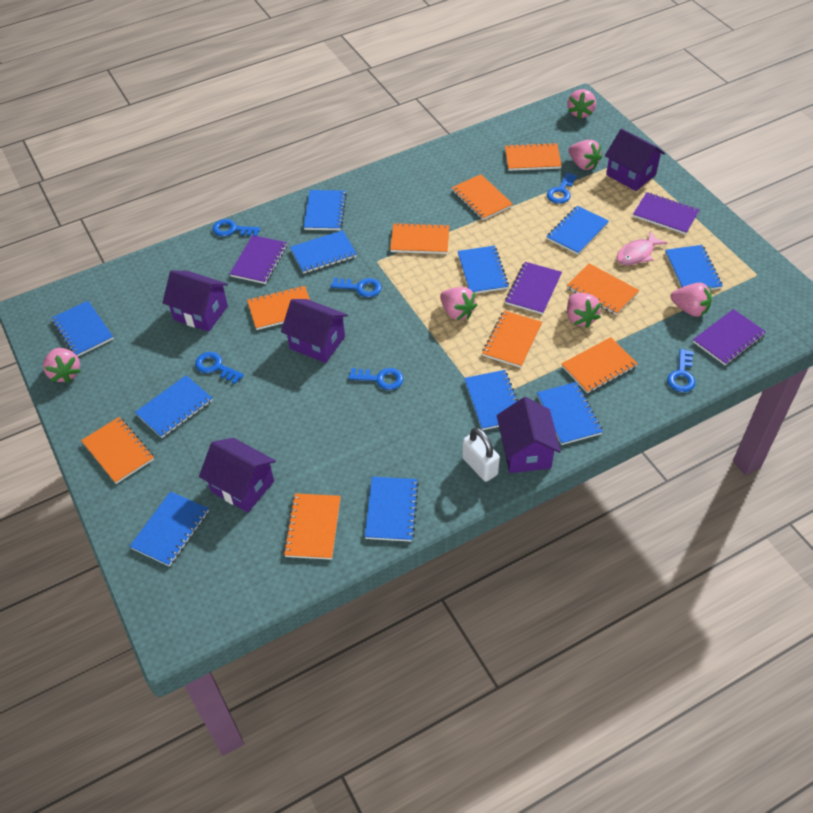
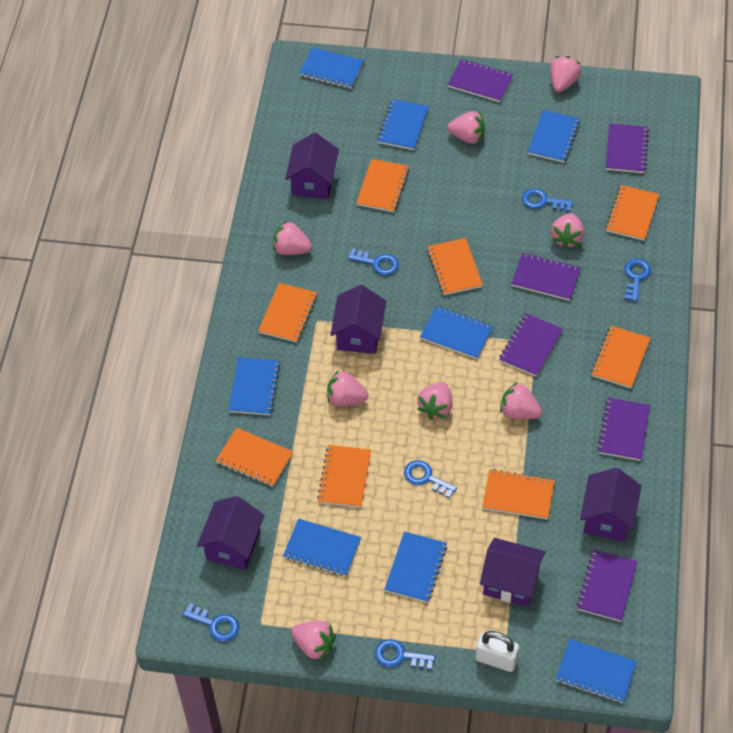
blue notebook: [51,301,114,357] [129,491,209,567] [135,375,213,438] [290,230,357,274] [303,190,347,230] [365,477,419,542] [458,246,509,294] [464,370,518,430] [537,382,603,445] [546,206,609,255] [665,245,723,290] = 11 -> [229,357,280,415] [283,519,361,576] [299,47,364,89] [377,99,429,150] [384,531,447,603] [420,306,493,359] [528,110,580,163] [556,639,637,703] = 8
orange notebook: [81,417,154,484] [247,286,310,330] [283,493,341,560] [390,223,449,254] [452,174,513,220] [482,311,542,368] [505,143,562,171] [561,337,638,393] [567,263,639,315] = 9 -> [216,428,293,487] [258,283,317,342] [317,445,371,508] [356,159,409,212] [427,238,483,295] [482,469,555,519] [591,326,651,388] [606,185,659,241] = 8
pink fish: [617,231,667,265] = 1 -> none = 0
pink strawberry: [43,348,81,383] [440,287,477,320] [567,89,596,119] [567,293,601,328] [569,140,602,170] [671,283,712,317] = 6 -> [273,220,312,255] [291,620,336,661] [327,370,369,406] [417,382,452,420] [447,111,485,144] [500,382,542,419] [550,56,581,92] [551,213,584,249] = 8
purple notebook: [230,235,287,284] [505,262,562,315] [633,192,700,235] [693,309,766,365] = 4 -> [448,59,514,102] [499,314,563,377] [511,253,581,301] [576,549,638,622] [597,398,650,461] [606,123,649,173] = 6

